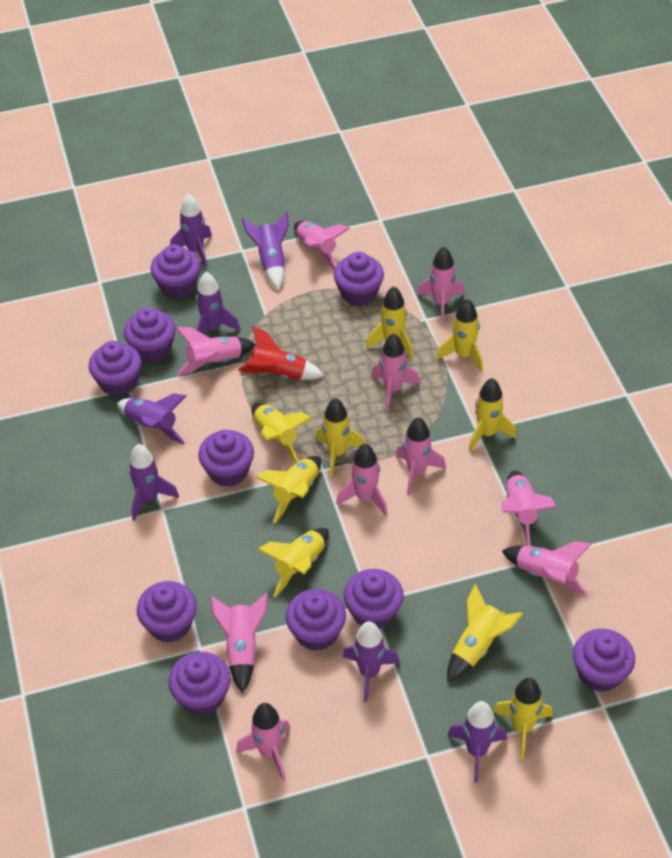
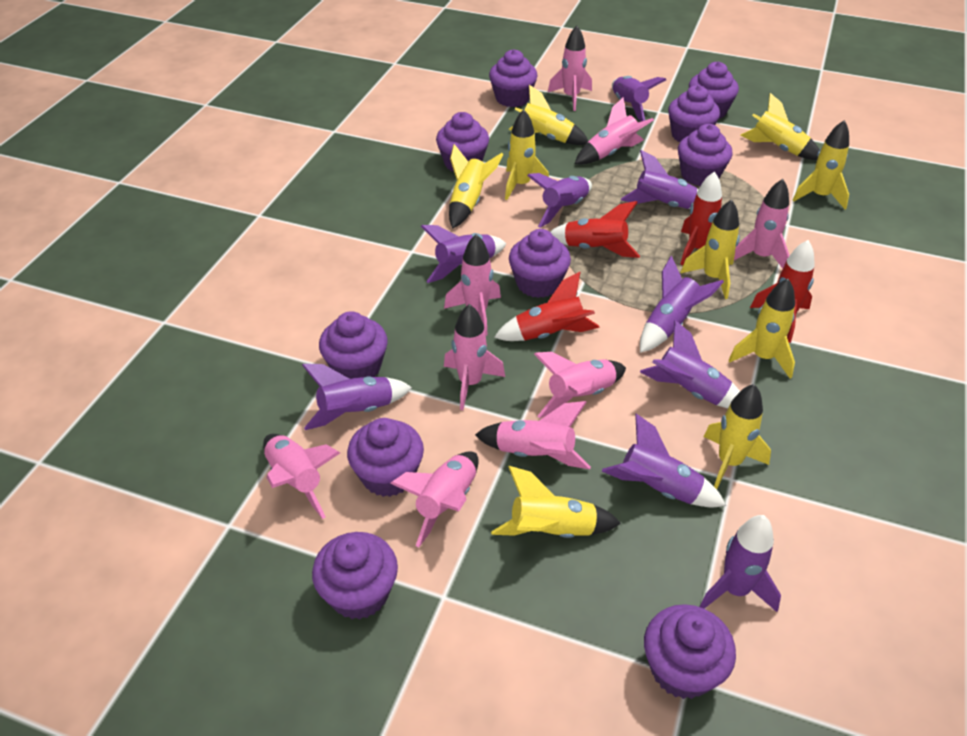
pink rocket: [176,327,256,376] [210,593,268,694] [236,703,290,781] [294,221,350,270] [336,443,388,516] [371,333,420,411] [396,417,446,495] [417,247,465,324] [501,471,557,546] [502,541,592,596] = 10 -> [263,434,340,519] [390,452,479,547] [444,234,501,336] [444,304,505,410] [475,401,591,469] [534,352,626,418] [548,26,592,111] [575,97,654,164] [734,179,790,269] = 9
purple rocket: [117,393,186,445] [129,444,179,521] [170,194,212,268] [196,272,240,334] [242,212,289,290] [343,621,400,702] [448,701,507,783] = 7 -> [302,364,412,430] [421,225,506,283] [527,173,592,228] [602,414,726,507] [612,76,666,122] [621,150,698,209] [640,255,724,353] [640,320,740,408] [699,515,781,612] = 9
red rocket: [238,326,324,380] = 1 -> [494,272,600,341] [550,201,640,258] [680,171,722,266] [750,240,815,343] = 4

